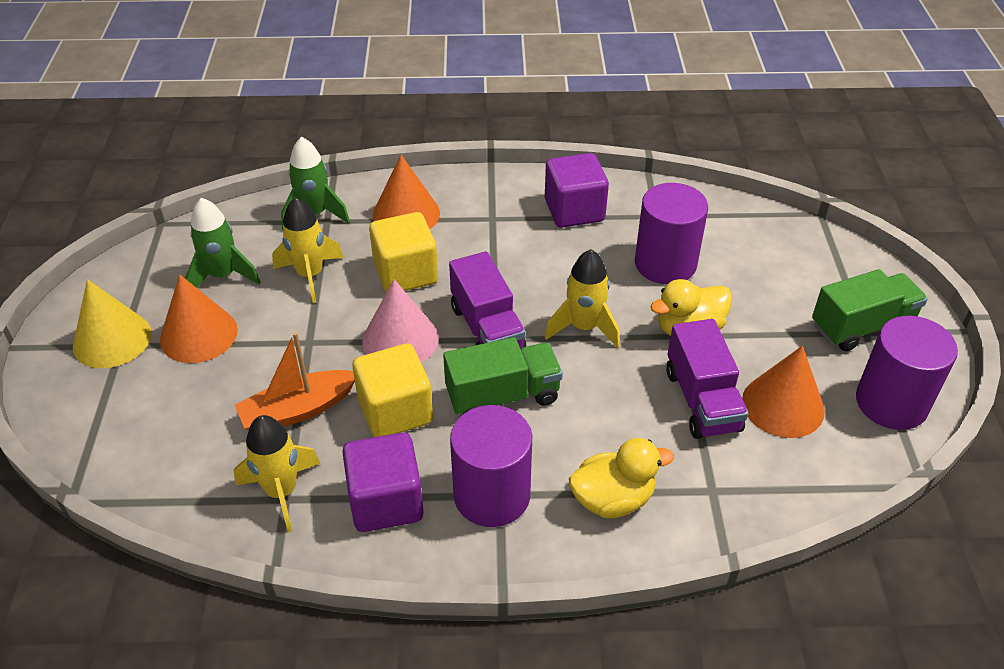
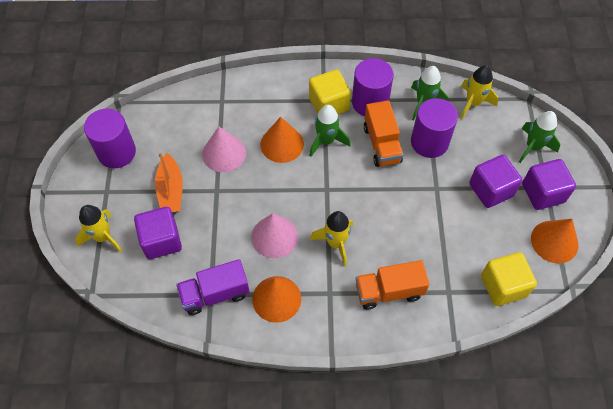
green rocket: [185,198,261,288] [281,137,350,230] = 2 -> [309,105,350,157] [411,66,448,121] [519,111,560,163] = 3
green truck: [443,337,563,414] [812,269,928,351] = 2 -> none = 0
orange truck: none = 0 -> [356,260,429,309] [364,100,403,167] = 2
pink cone: [362,279,439,362] = 1 -> [202,127,246,172] [251,213,298,258] = 2
purple cube: [342,433,424,532] [545,153,609,228] = 2 -> [134,207,182,259] [469,155,522,208] [522,159,576,210] = 3
purple truck: [449,251,526,349] [666,319,749,439] = 2 -> [176,259,249,315] = 1
yellow cone: [73,279,152,368] = 1 -> none = 0
yellow duck: [569,438,674,518] [650,279,732,336] = 2 -> none = 0

